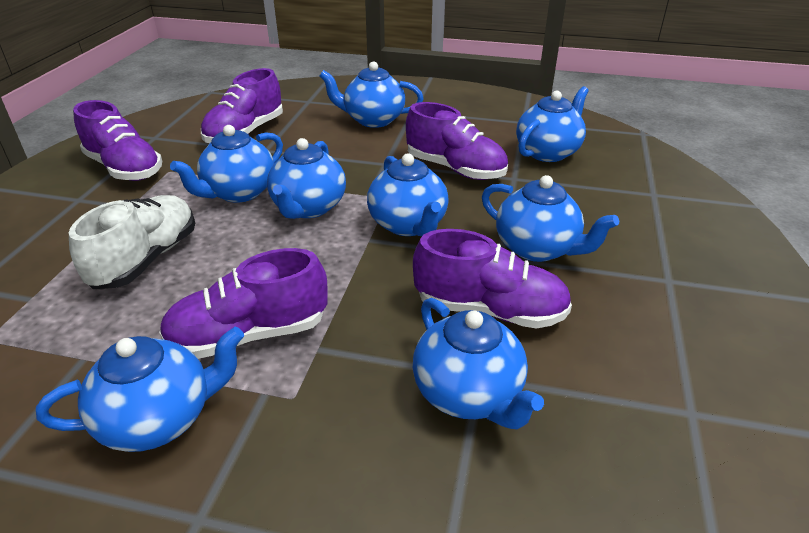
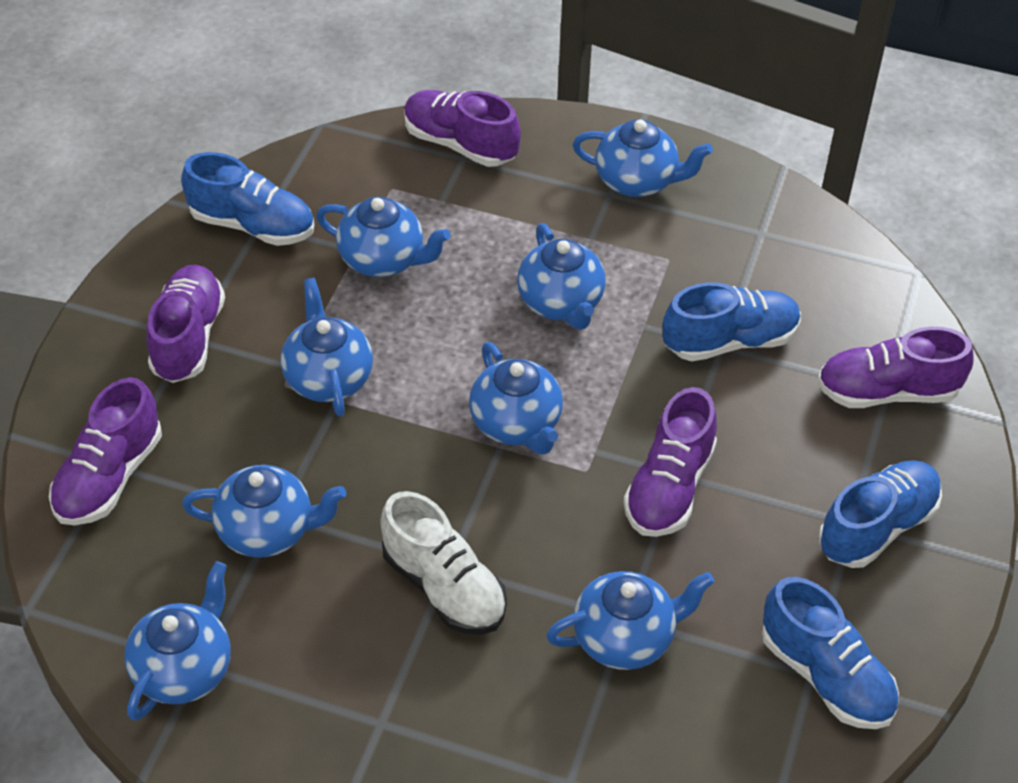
blue shoe: none = 0 -> [181,152,314,246] [663,282,801,361] [762,577,899,729] [819,460,942,568] = 4

